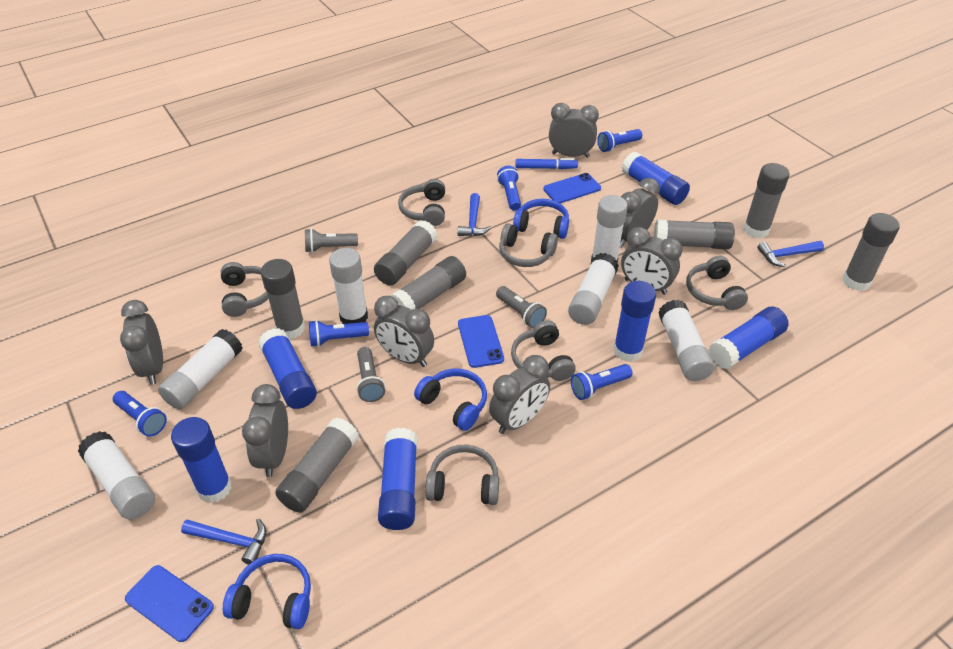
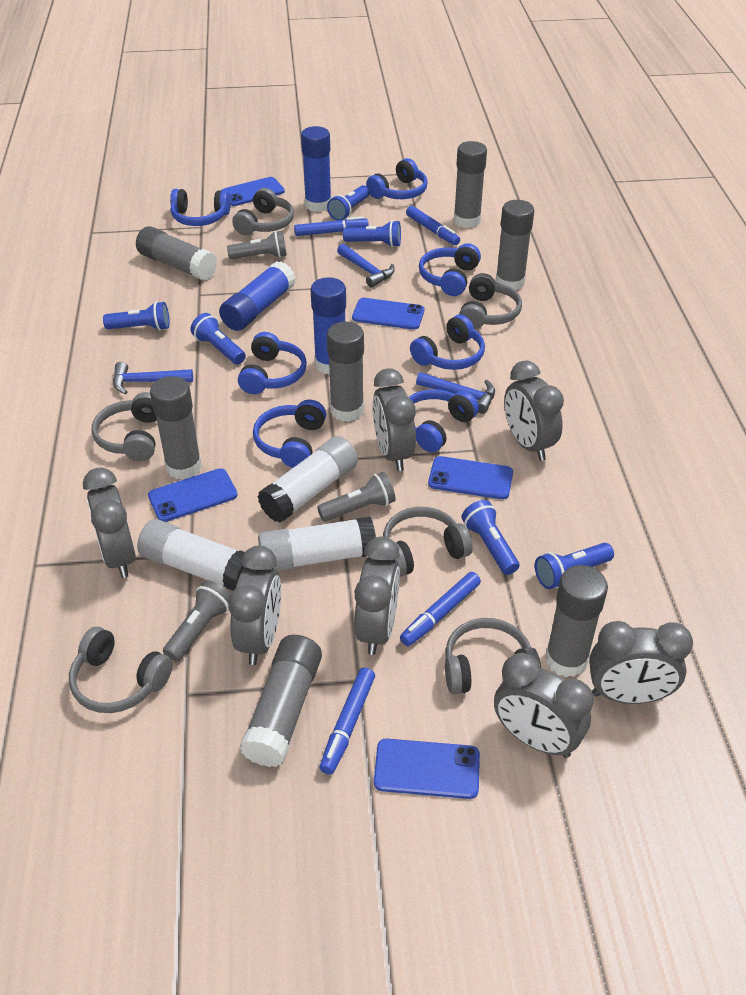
blue flashlight: [113,391,167,437] [309,320,369,347] [497,166,521,211] [571,364,632,400] [597,129,642,152] = 5 -> [103,301,170,331] [191,313,246,364] [327,185,370,221] [343,220,401,247] [461,500,520,575] [535,543,614,589] = 6
blue glue stick: [171,417,232,503] [258,328,317,409] [378,428,417,530] [613,281,656,362] [622,152,690,205] [709,306,789,369] = 6 -> [219,261,296,331] [301,126,332,212] [310,277,346,374] = 3
blue headphones: [223,554,311,629] [414,368,487,431] [513,199,569,239] = 3 -> [170,189,231,226] [238,332,307,394] [253,400,326,468] [366,158,428,199] [408,389,479,452] [410,314,485,370] [419,243,481,296] = 7
blue marker: [516,158,578,169] = 1 -> [294,216,368,236] [320,668,375,774] [400,572,481,646] [406,206,460,245] = 4
blue phone: [125,565,214,642] [458,315,504,368] [543,173,601,203] = 3 -> [148,468,238,522] [221,177,285,206] [352,298,424,330] [374,738,480,799] [428,456,513,499] = 5
white glue stick: [78,431,155,519] [158,329,243,409] [329,248,368,324] [568,253,619,325] [591,195,628,264] [658,300,715,381] = 6 -> [137,519,245,591] [258,436,358,523] [258,516,376,571] = 3

